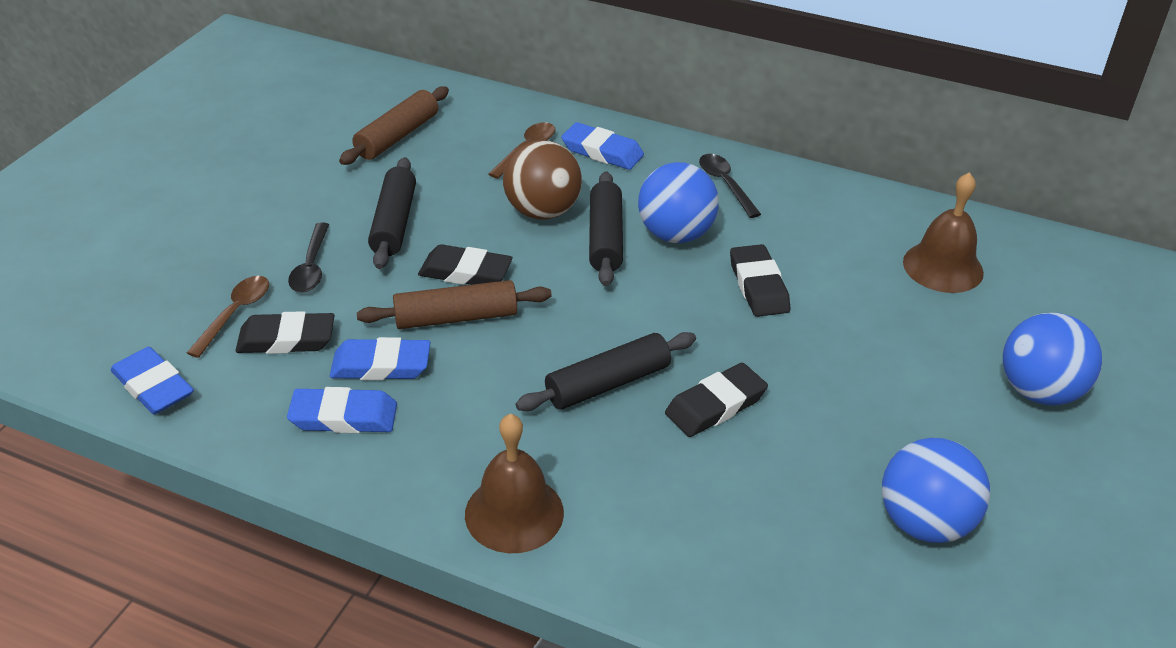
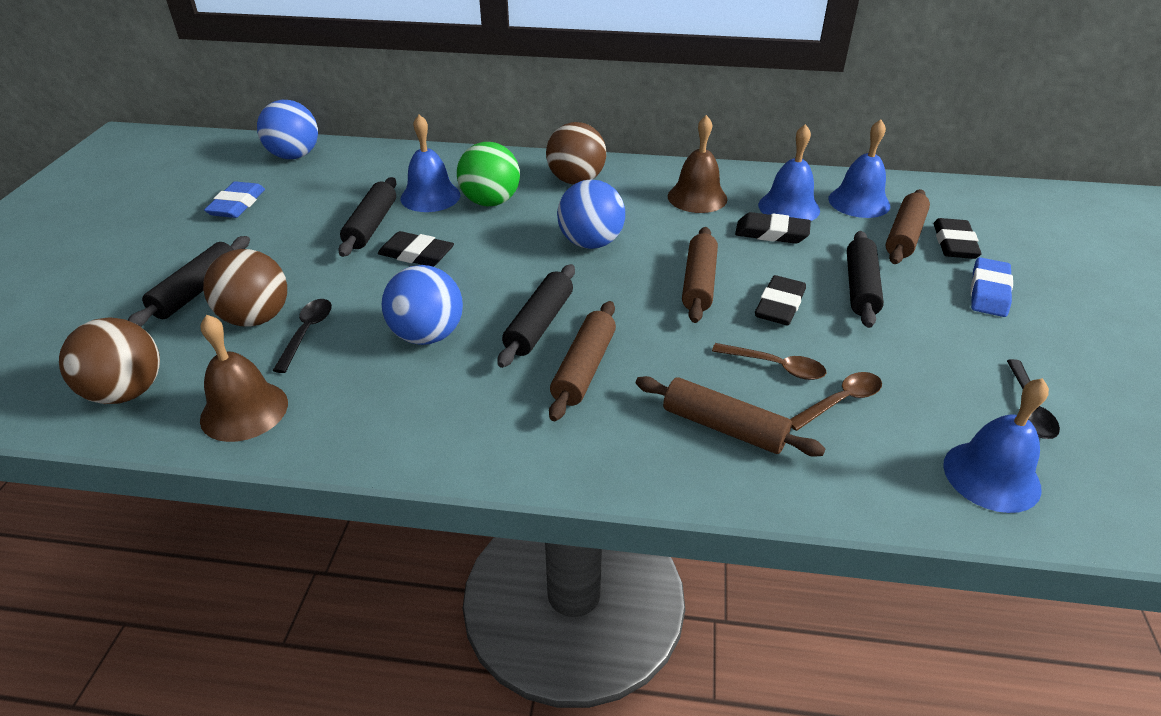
black rolling pin: [368,157,416,269] [516,332,696,411] [589,171,623,286] = 3 -> [128,236,250,327] [338,177,397,257] [498,264,575,368] [847,231,884,328] = 4
blue bell: none = 0 -> [401,115,460,212] [758,124,820,221] [828,119,891,218] [943,378,1049,513] = 4
blue eraser: [110,347,194,414] [287,387,397,433] [330,337,430,380] [561,122,644,170] = 4 -> [204,181,265,218] [970,257,1013,317] = 2
brown ball: [503,140,582,220] = 1 -> [59,317,160,404] [203,249,287,327] [546,122,606,184] = 3
brown rolling pin: [339,86,449,165] [357,280,552,329] = 2 -> [549,301,616,421] [636,376,825,457] [682,227,718,323] [886,189,930,264] = 4
green ball: none = 0 -> [457,142,520,206] = 1

